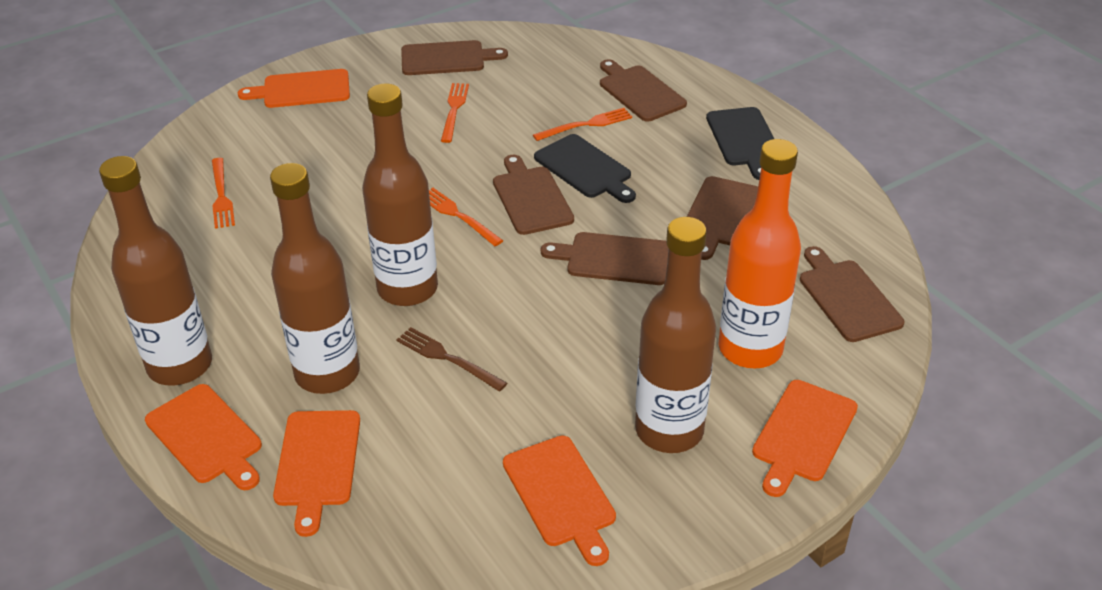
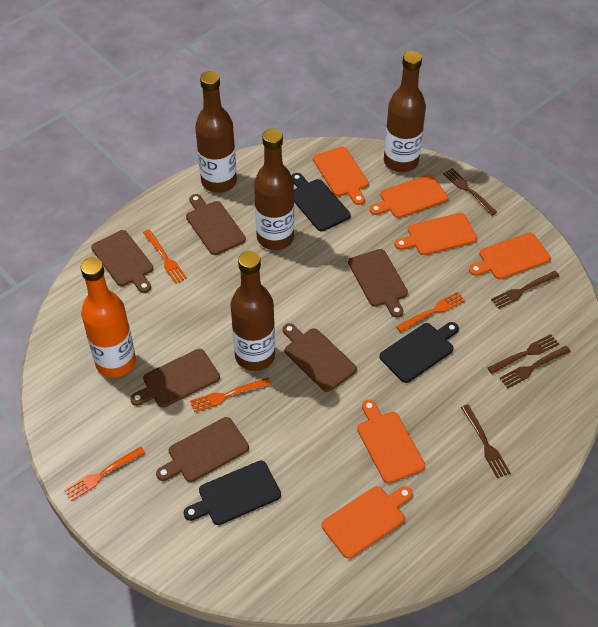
black cutting board: [534,134,636,203] [706,107,774,180] = 2 -> [184,461,281,525] [291,173,351,231] [379,322,459,383] = 3
brown fork: [396,327,507,391] = 1 -> [443,168,497,215] [461,404,510,478] [488,334,559,374] [491,271,559,309] [499,345,571,388] = 5
orange cutting board: [145,384,262,490] [238,69,350,108] [273,410,360,537] [503,436,616,566] [752,380,858,497] = 5 -> [313,147,369,205] [321,486,412,559] [357,400,425,483] [369,174,448,218] [394,213,477,255] [469,233,551,279] = 6

